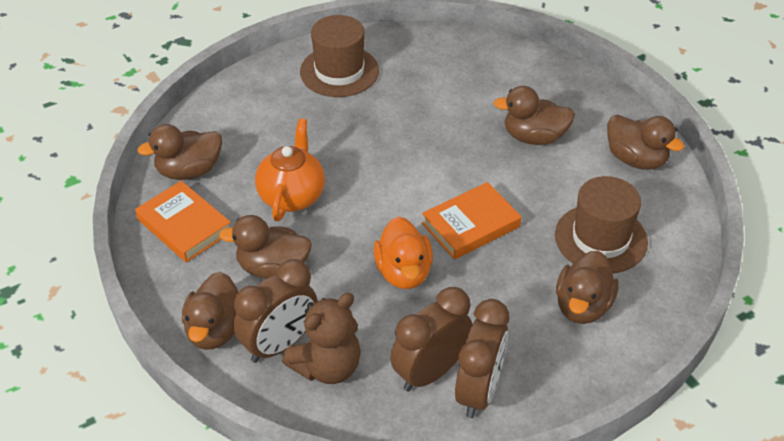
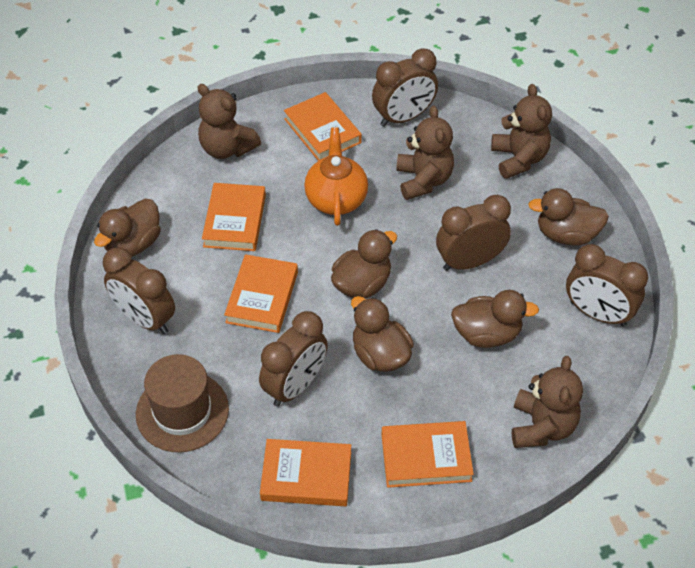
brown clock: [233,259,318,363] [390,287,472,392] [455,299,509,418] = 3 -> [103,247,175,334] [259,311,328,407] [372,49,438,127] [436,195,511,271] [566,244,648,327] = 5
brown duck: [137,124,222,180] [182,272,238,350] [219,215,312,279] [494,86,575,145] [556,251,619,324] [607,115,684,170] = 6 -> [94,199,161,256] [331,229,397,298] [351,296,414,372] [451,290,539,348] [528,188,609,246] = 5
brown hat: [300,15,379,97] [555,176,648,273] = 2 -> [136,354,229,452] = 1
brown teddy bear: [282,293,361,384] = 1 -> [197,84,261,159] [396,106,454,200] [491,84,552,179] [512,356,583,448] = 4
orange book: [135,181,231,263] [422,182,522,260] = 2 -> [202,183,266,251] [224,254,298,333] [260,439,351,506] [284,92,362,161] [381,421,474,488] = 5
orange duck: [373,217,433,289] = 1 -> none = 0

